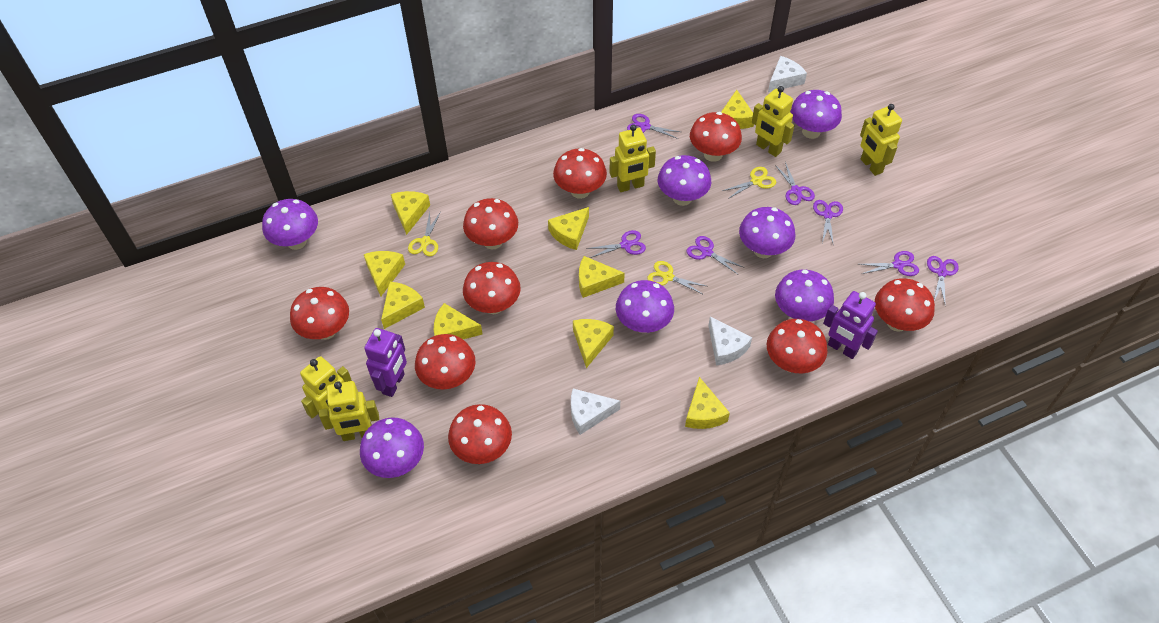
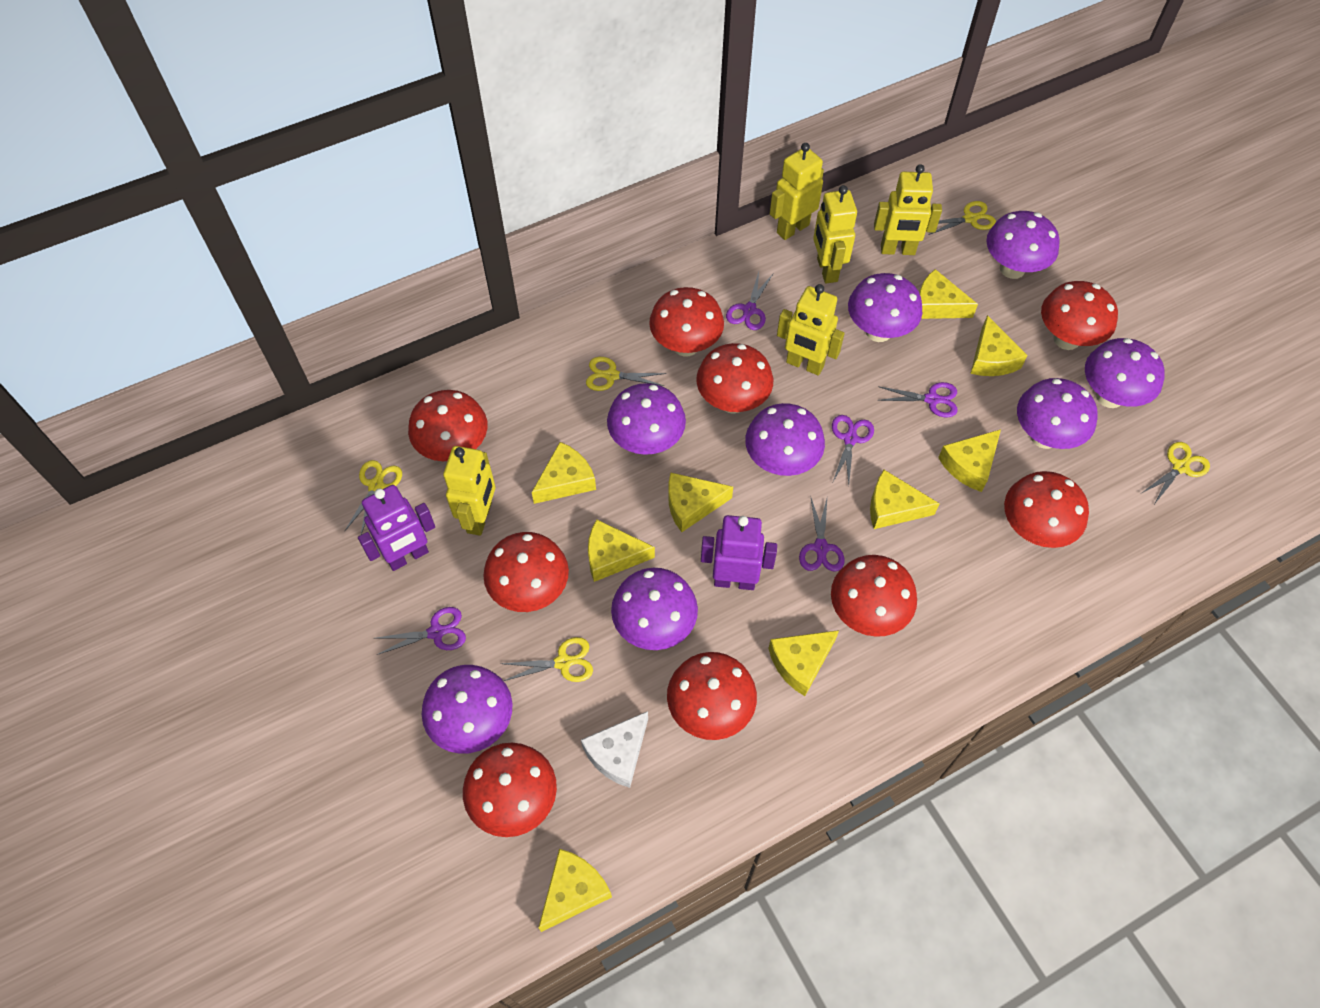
purple mushroom: [262,199,318,250] [360,417,424,478] [616,280,674,333] [658,155,711,206] [739,207,796,258] [775,269,834,321] [790,90,842,139] = 7 -> [422,665,513,754] [607,383,686,455] [611,568,698,650] [745,403,825,476] [848,273,922,342] [986,211,1060,279] [1017,378,1098,449] [1085,338,1165,408] = 8
purple scissors: [586,230,646,258] [627,114,680,139] [686,236,743,274] [775,162,815,205] [813,200,843,246] [859,251,919,276] [927,256,959,306] = 7 -> [377,607,466,655] [726,272,773,330] [799,496,845,571] [832,415,874,484] [877,382,958,418] = 5
white cheese: [571,389,620,435] [708,316,752,365] [768,56,807,92] = 3 -> [581,711,648,788] = 1
yellow scissors: [408,212,441,256] [647,261,706,295] [722,167,776,199] = 3 -> [345,460,402,534] [501,637,593,682] [586,357,666,391] [928,201,996,235] [1142,442,1210,503] = 5

